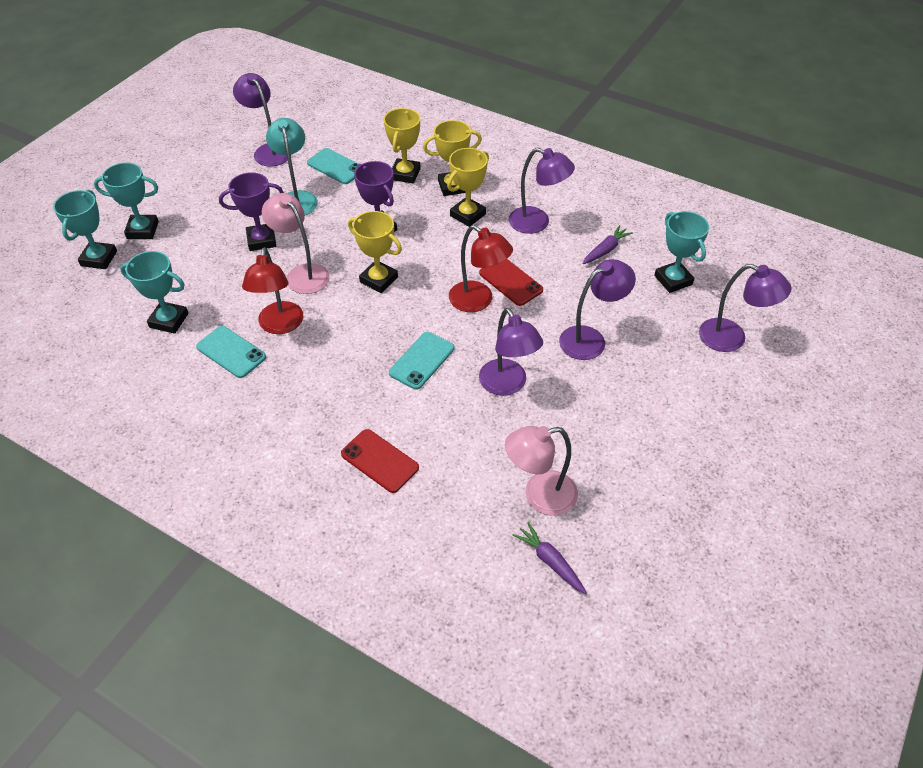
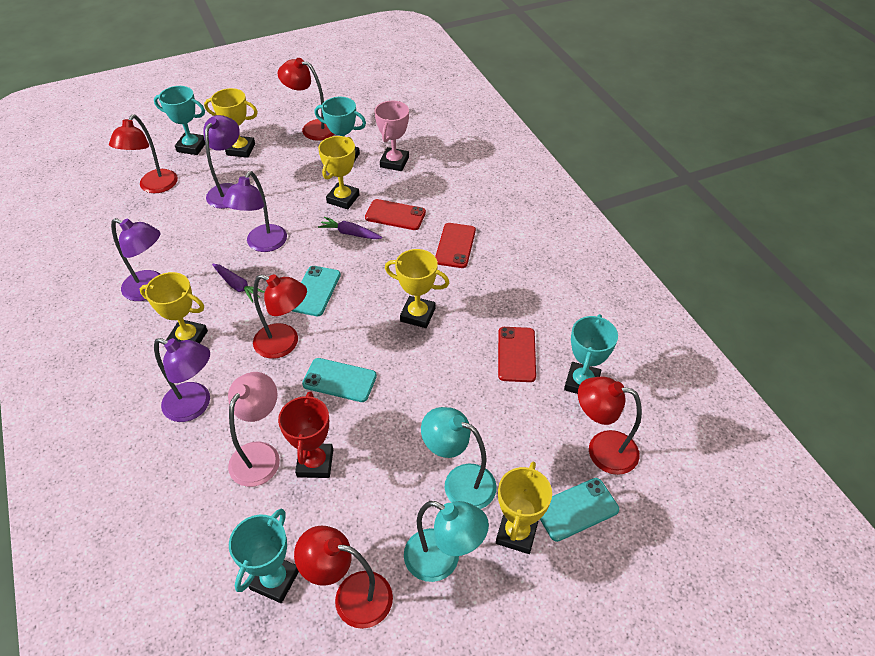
pink lamp: [262,193,330,294] [505,426,578,516] = 2 -> [228,372,280,487] = 1
pink trophy: none = 0 -> [375,101,409,171] = 1
purple lamp: [233,73,288,167] [479,308,543,396] [509,148,575,234] [559,259,636,360] [699,264,792,352] = 5 -> [111,218,160,301] [154,338,210,422] [203,115,240,209] [223,171,287,252] = 4
purple trophy: [219,172,284,251] [354,161,397,232] = 2 -> none = 0
red lamp: [242,247,303,334] [449,225,513,312] = 2 -> [109,114,178,193] [253,274,307,359] [278,58,334,141] [294,526,393,629] [578,377,642,475] = 5
red phone: [341,429,419,493] [479,259,543,306] = 2 -> [365,199,426,230] [435,223,476,268] [498,327,536,382] = 3
red trophy: none = 0 -> [278,391,333,478] = 1
turquoise lamp: [266,118,318,215] = 1 -> [404,501,489,582] [421,407,497,509] = 2
yellow trophy: [348,211,402,293] [384,108,421,184] [423,120,482,196] [447,148,489,227] = 4 -> [140,272,208,344] [204,88,258,158] [318,136,360,209] [385,249,449,328] [496,462,552,554] = 5

